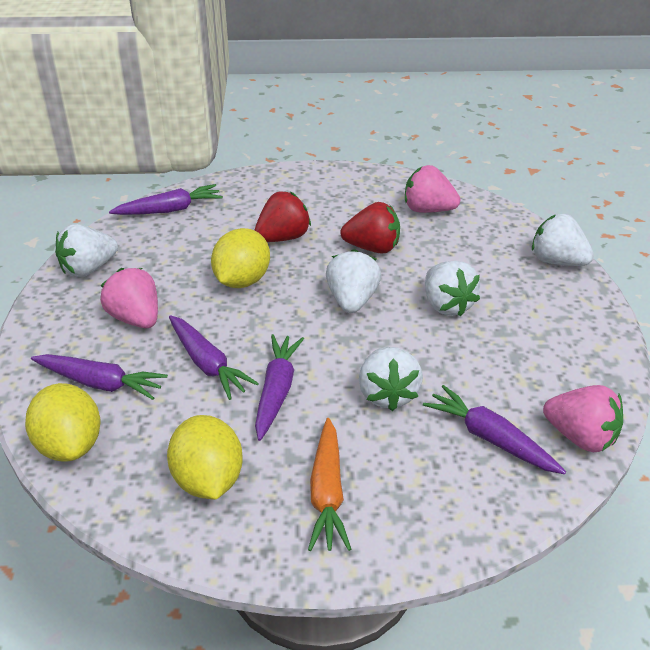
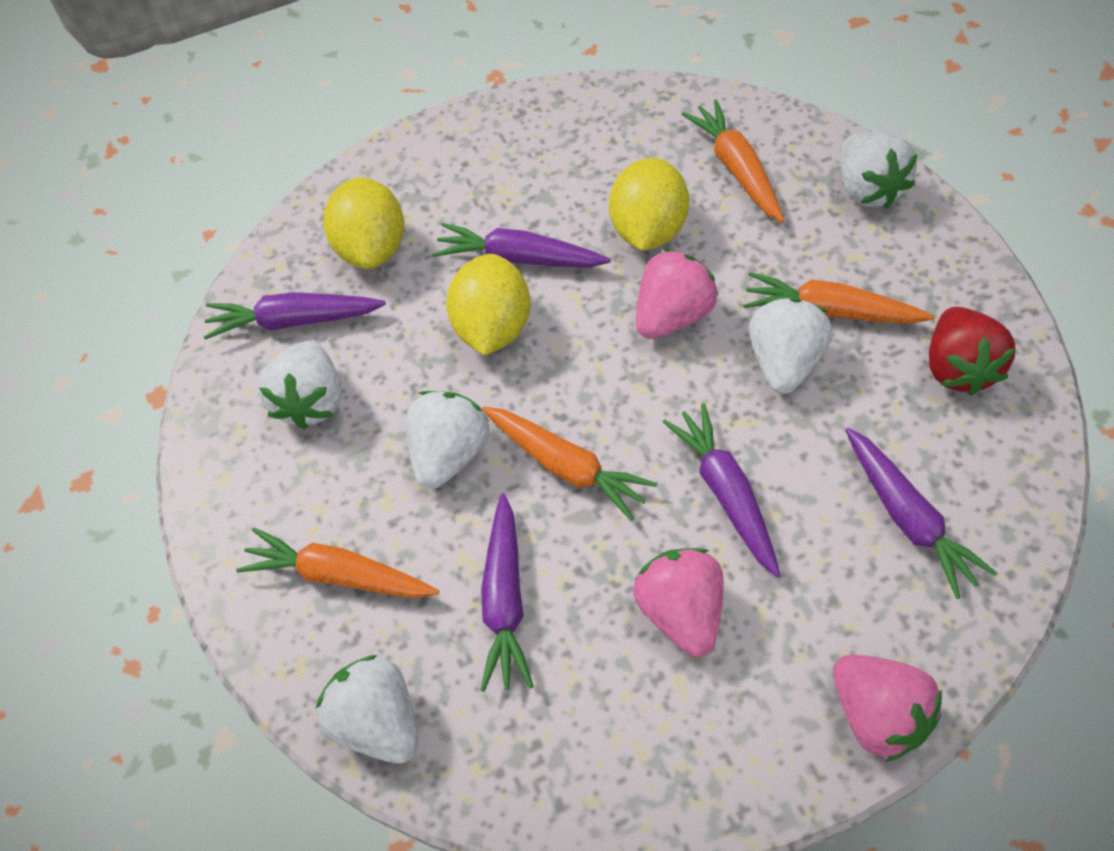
orange carrot: [308,418,351,551] = 1 -> [236,528,439,598] [482,407,657,521] [682,99,784,223] [743,272,934,324] = 4
red strawberry: [254,191,311,242] [340,202,400,254] = 2 -> [929,307,1016,396] = 1

